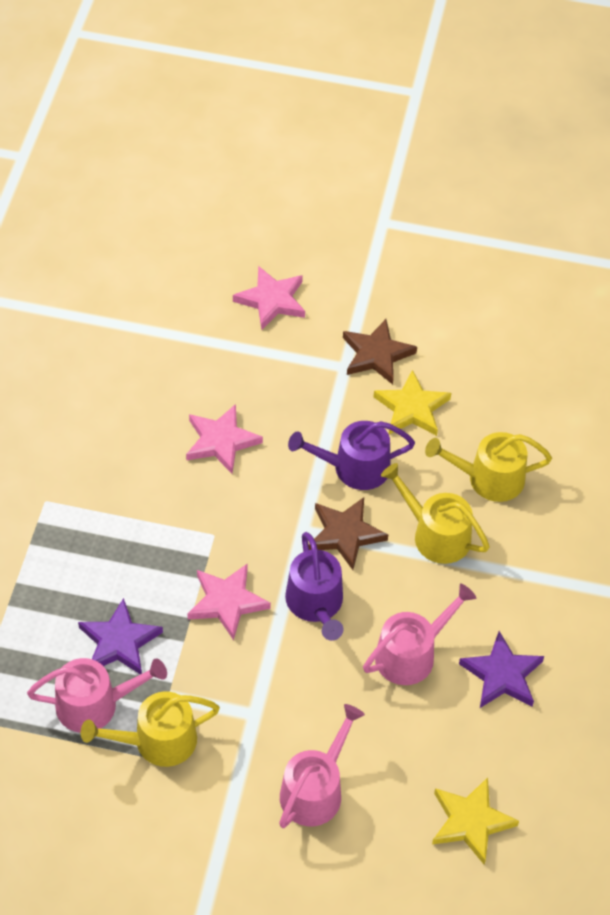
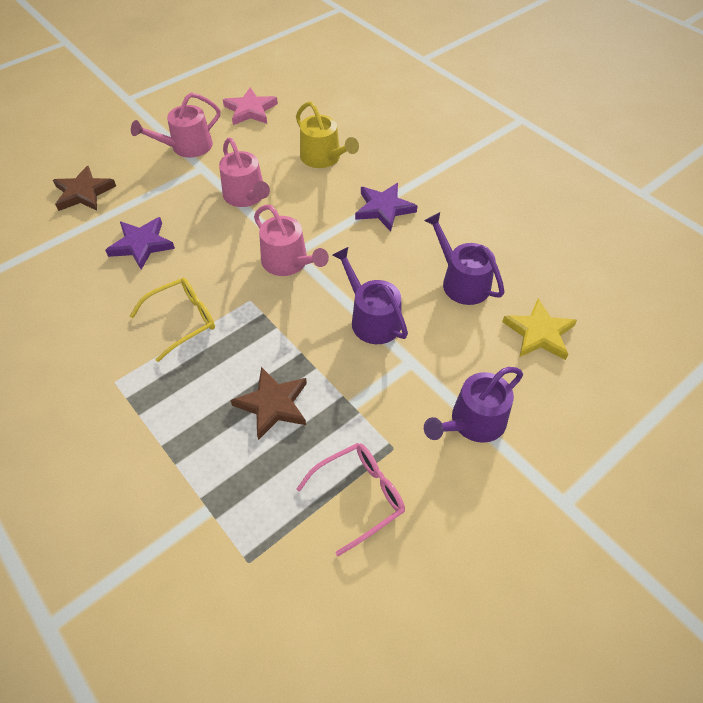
pink glasses: none = 0 -> [296,443,405,556] = 1
pink star: [186,404,263,474] [187,563,271,640] [233,266,305,330] = 3 -> [223,87,278,125] = 1
purple watering can: [285,532,343,641] [288,421,415,490] = 2 -> [333,247,408,344] [424,212,505,305] [424,367,523,443] = 3
yellow glasses: none = 0 -> [130,278,215,362] = 1
yellow star: [374,370,451,436] [432,777,519,865] = 2 -> [502,298,577,360] = 1
yellow watering can: [81,691,220,767] [381,463,490,564] [425,432,552,502] = 3 -> [296,101,359,168] = 1

